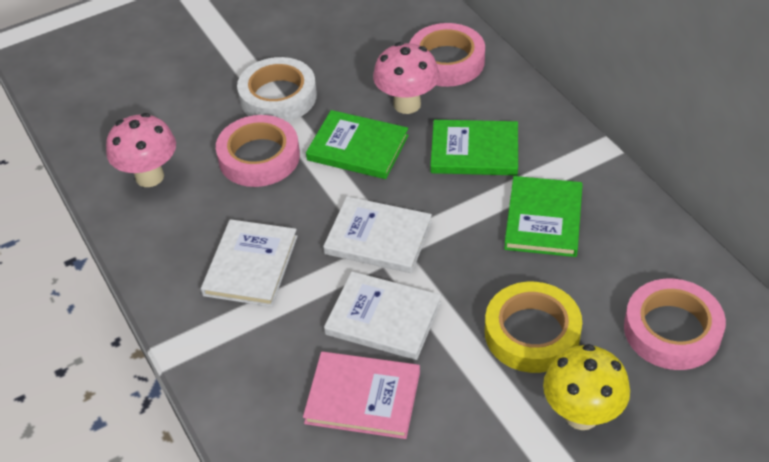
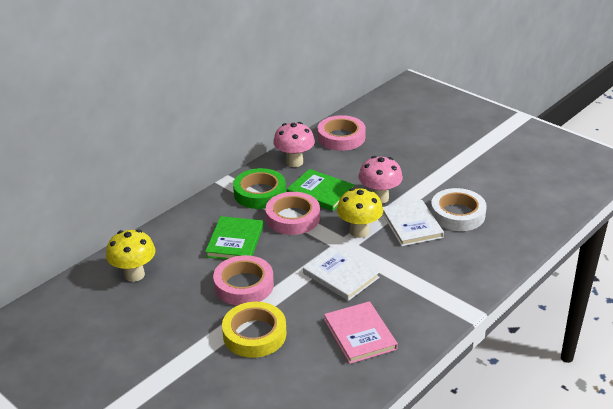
green book: [306,110,409,179] [430,120,518,175] [504,176,583,257] = 3 -> [205,216,263,260] [287,169,355,211] = 2
green tape: none = 0 -> [233,168,286,209] = 1
white book: [201,219,298,307] [323,196,432,273] [324,271,441,360] = 3 -> [303,246,380,301] [382,200,444,246] = 2
yellow mushroom: [543,344,630,430] = 1 -> [106,229,155,282] [337,188,383,238] = 2

